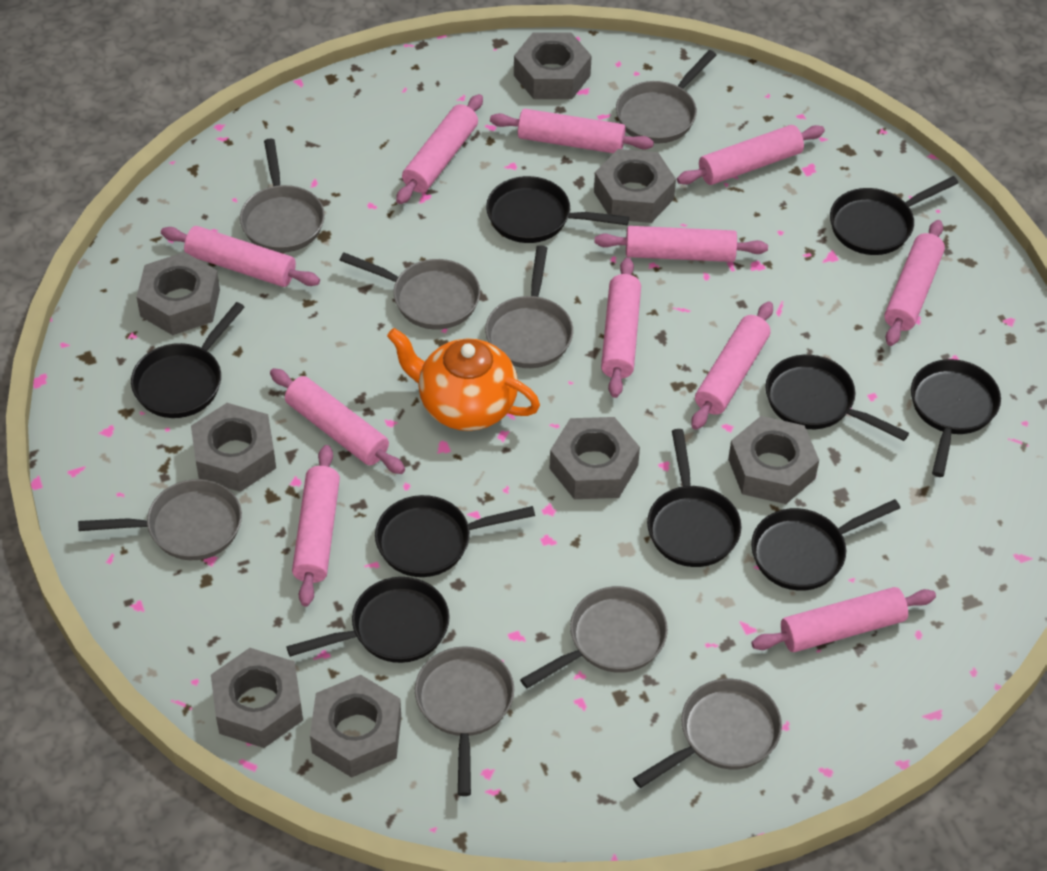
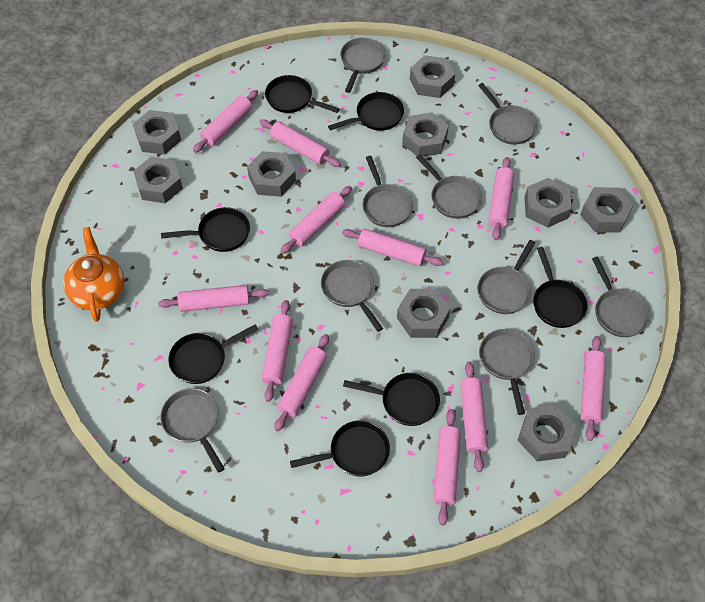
black pan: [131,302,245,418] [286,577,450,663] [375,495,535,577] [486,176,629,243] [647,429,742,567] [751,499,900,591] [765,355,909,441] [830,176,958,255] [911,359,1001,477] = 9 -> [161,207,250,252] [168,324,259,384] [265,75,339,113] [290,420,390,476] [328,92,404,131] [343,373,440,426] [533,247,588,328] = 7
grey nut: [137,252,220,335] [191,403,276,492] [211,648,303,748] [310,675,401,778] [514,32,592,99] [549,417,640,499] [594,149,676,223] [728,416,819,504] = 8 -> [133,110,181,155] [133,156,183,203] [247,151,296,197] [397,289,451,338] [402,112,449,157] [410,55,455,98] [518,405,577,462] [524,178,572,228] [580,187,633,232] = 9
grey pan: [78,479,242,560] [240,138,325,253] [340,253,480,330] [415,646,514,796] [485,245,573,368] [520,586,668,688] [616,50,716,144] [633,679,782,788] = 8 -> [160,388,225,473] [321,260,383,332] [340,38,386,93] [362,156,413,227] [416,154,482,219] [478,83,537,145] [478,240,535,314] [479,329,535,415] [592,257,650,337] = 9

